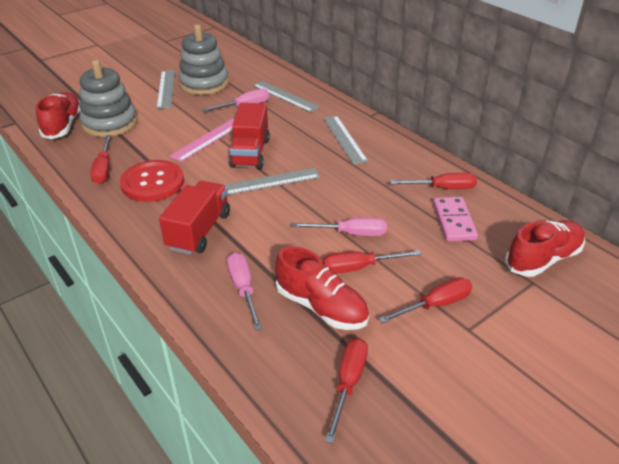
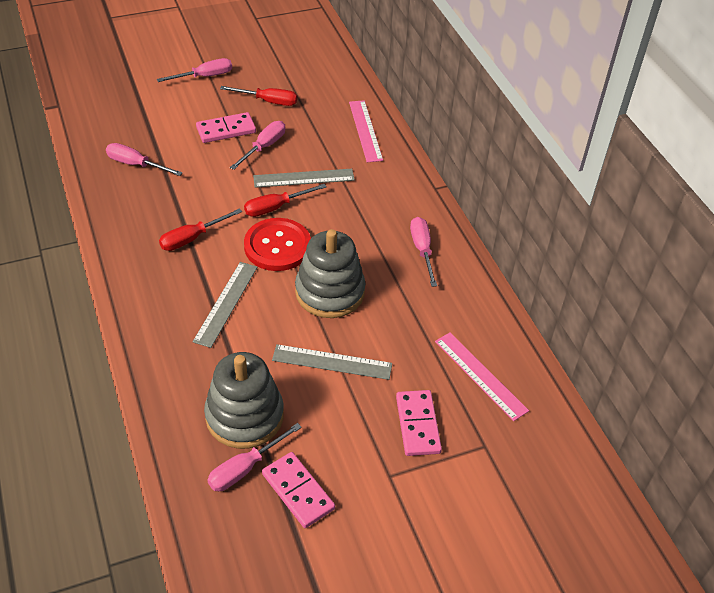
grey ruler: [157,70,175,109] [223,168,320,195] [253,81,320,113] [323,116,368,165] = 4 -> [193,262,257,348] [253,169,355,188] [272,344,392,380] = 3
pink domino: [433,197,478,242] = 1 -> [196,112,256,143] [262,452,335,528] [396,390,442,456] = 3
pink ruler: [169,118,234,162] = 1 -> [349,100,383,162] [435,332,529,421] = 2
pink screwdriver: [202,89,269,112] [227,252,262,330] [292,217,387,236] = 3 -> [106,143,182,176] [157,58,232,82] [208,423,302,491] [230,121,285,170] [410,217,437,287] = 5
red screwdriver: [90,135,111,184] [323,250,421,273] [325,338,368,444] [378,277,472,323] [390,173,477,189] = 5 -> [159,208,242,251] [220,86,297,106] [244,184,326,217] = 3
red shoe: [36,92,81,139] [275,246,369,330] [505,220,585,277] = 3 -> none = 0
red truck: [159,181,230,255] [229,103,270,169] = 2 -> none = 0

